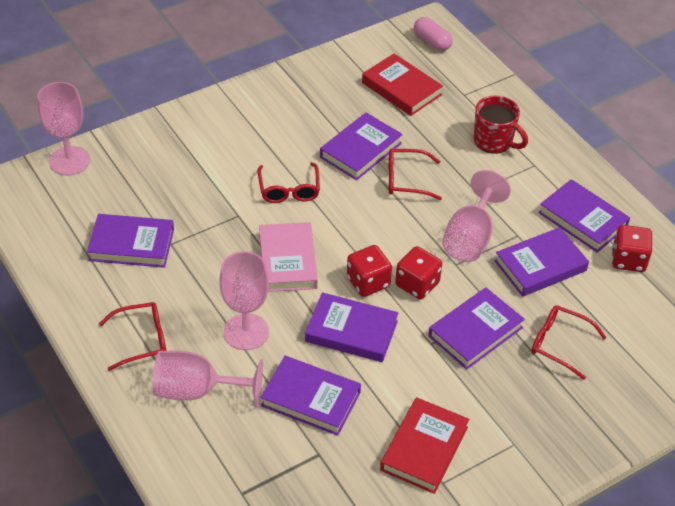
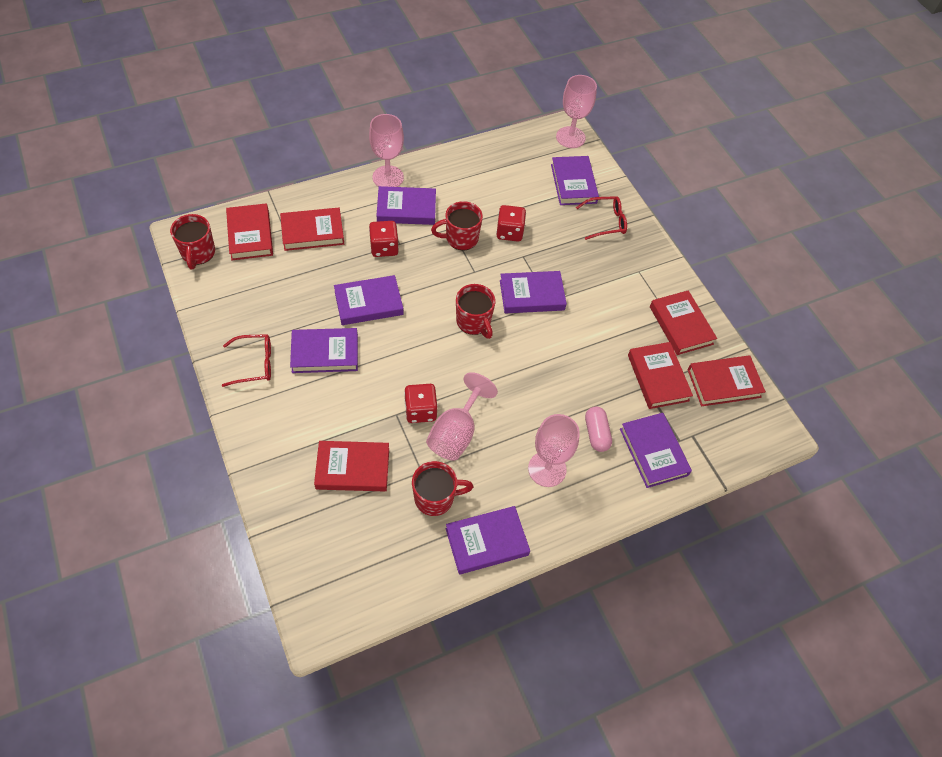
pink book: [259,222,318,292] = 1 -> none = 0
red book: [362,54,443,116] [380,397,469,494] = 2 -> [226,204,273,260] [280,208,344,251] [314,441,389,491] [628,342,693,409] [650,290,717,355] [688,355,766,406] = 6
red glasses: [99,302,166,371] [258,162,320,203] [389,149,442,200] [532,305,607,380] = 4 -> [222,334,271,387] [576,196,627,240] = 2
red mug: [474,95,528,154] = 1 -> [170,214,215,269] [412,461,474,516] [431,201,483,250] [456,284,496,339] = 4

